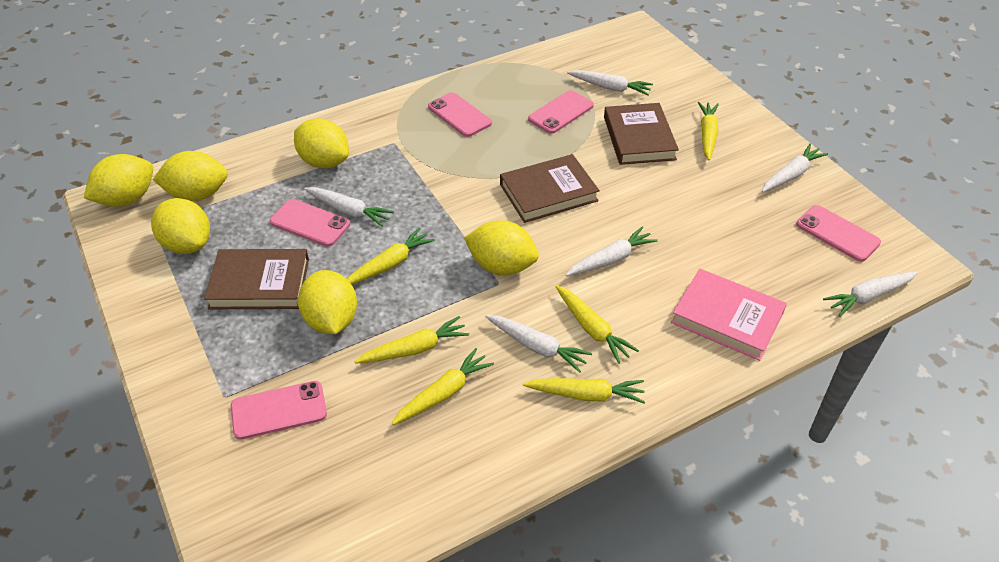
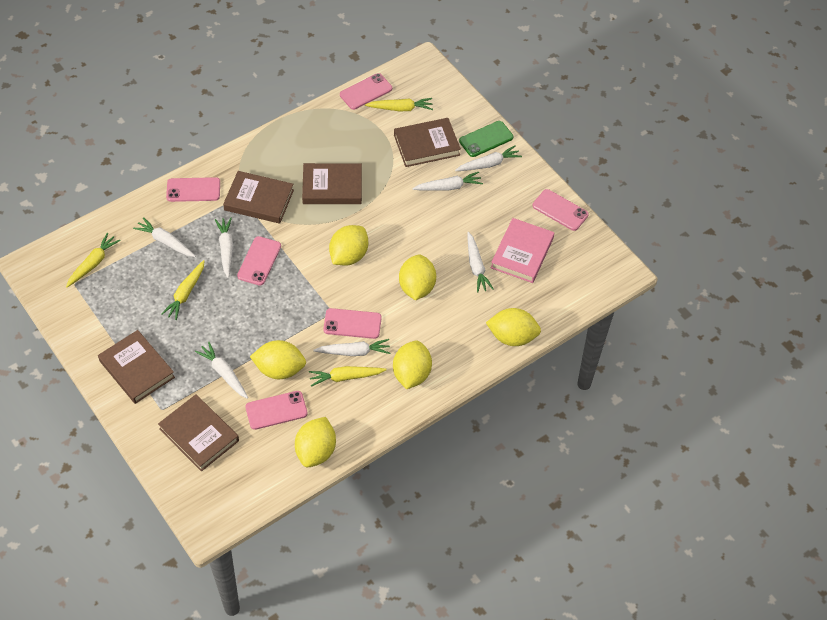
brown book: [204,249,309,309] [500,154,600,223] [604,103,679,165] = 3 -> [98,330,175,404] [158,394,239,472] [223,171,294,224] [302,163,362,204] [394,118,461,167] = 5
green phone: none = 0 -> [459,121,513,157] = 1
pink phone: [231,381,327,440] [270,199,350,247] [428,92,492,137] [528,90,594,134] [796,205,881,262] = 5 -> [166,177,220,202] [237,236,281,285] [245,391,308,430] [323,308,382,339] [340,73,392,110] [532,189,589,231] = 6
white carrot: [304,187,394,227] [485,315,592,373] [566,227,658,276] [567,70,653,96] [762,144,828,192] [823,271,918,317] = 6 -> [133,217,195,257] [195,342,248,399] [215,218,233,278] [314,339,390,356] [412,172,483,191] [455,145,522,171] [467,232,494,292] = 7
yellow carrot: [347,227,435,285] [355,316,469,364] [392,348,494,425] [523,378,645,403] [555,285,639,364] [698,102,719,160] = 6 -> [66,233,121,287] [161,260,205,320] [309,366,386,387] [365,98,433,111] = 4

